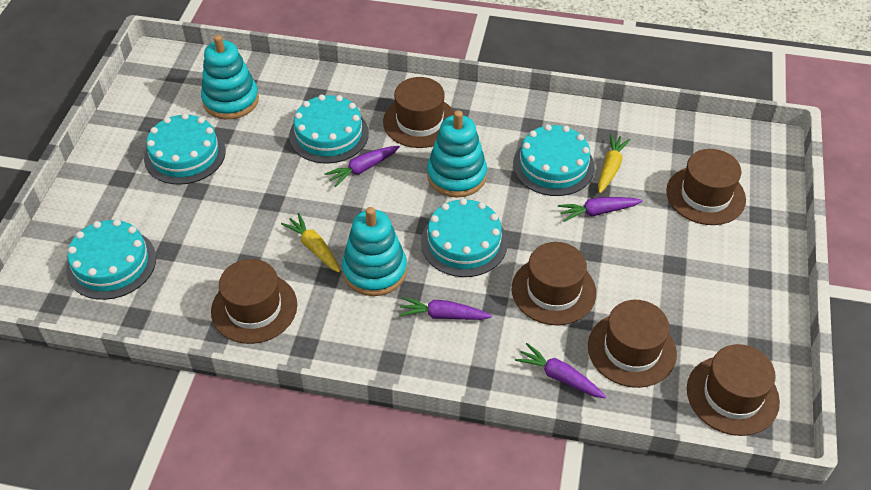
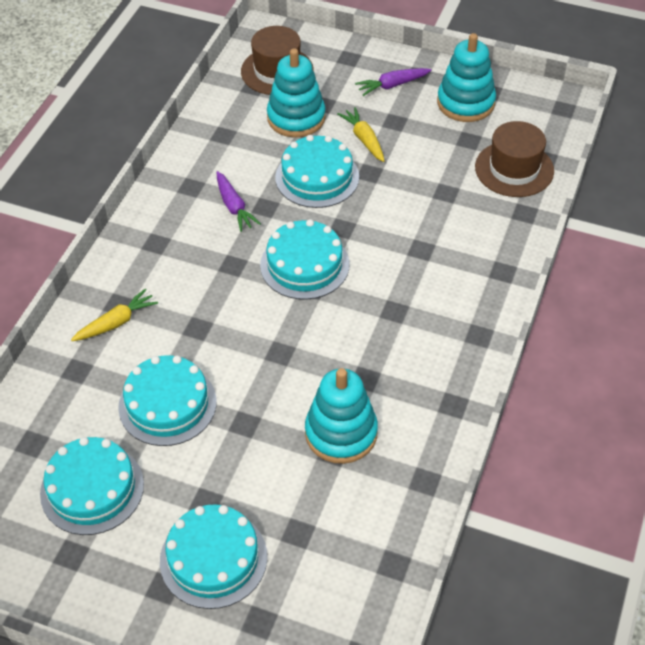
brown hat: [211,259,297,344] [383,77,454,148] [512,242,596,325] [588,300,677,388] [666,149,746,225] [687,344,780,436] = 6 -> [241,26,314,95] [475,121,554,197] = 2
purple carrot: [324,146,400,187] [399,297,492,320] [515,343,606,398] [558,197,643,222] = 4 -> [216,171,261,232] [355,68,431,96] = 2

